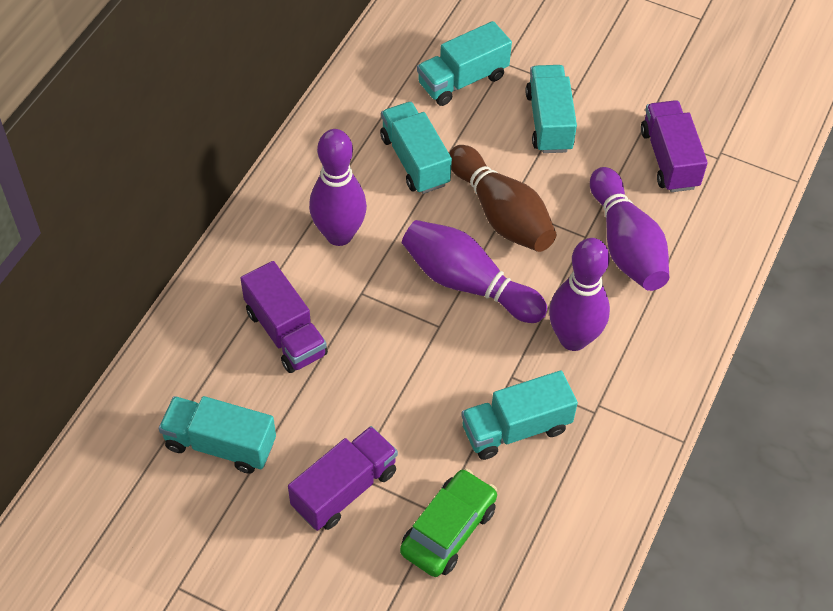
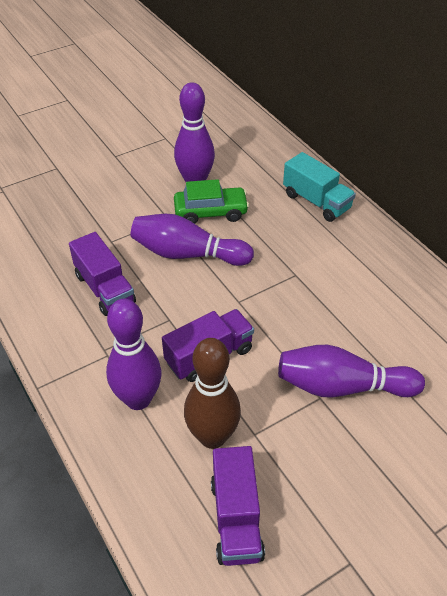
turquoise truck: [159,396,276,474] [380,102,452,194] [417,21,512,106] [461,370,578,460] [526,65,577,153] = 5 -> [283,152,356,222] = 1

